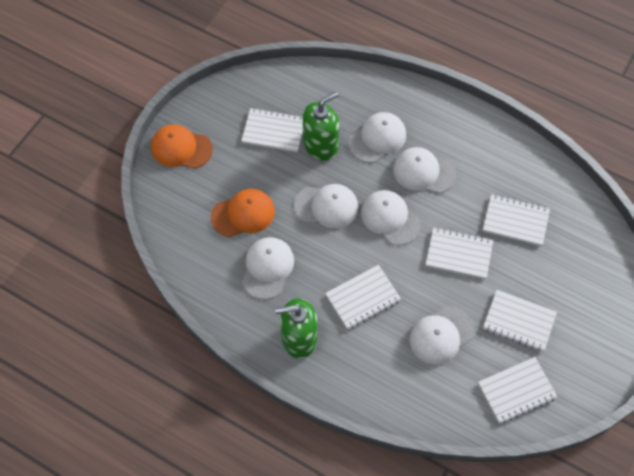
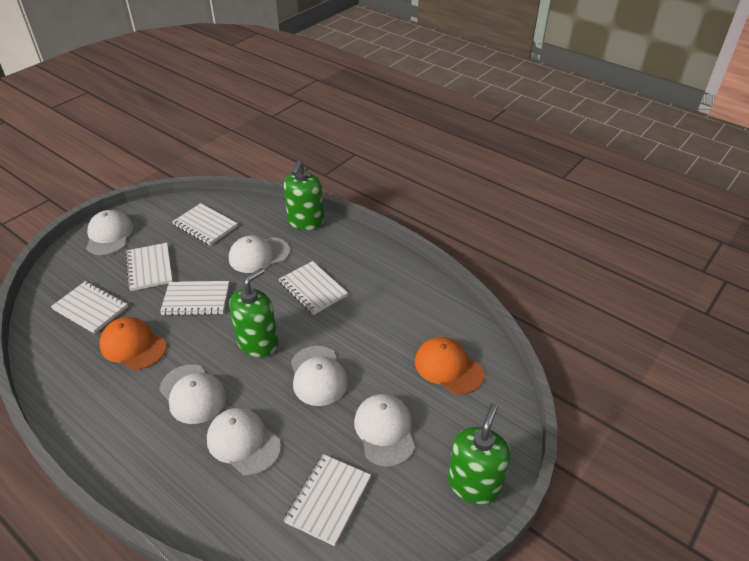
green soap dispenser: [275,298,317,359] [303,92,339,161] = 2 -> [229,268,278,357] [284,161,324,230] [448,404,511,504] = 3

